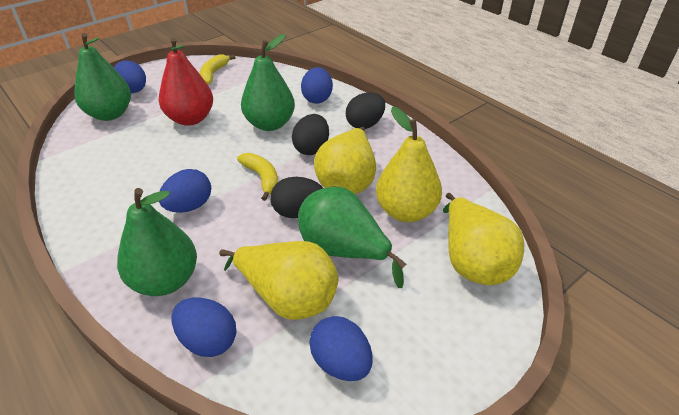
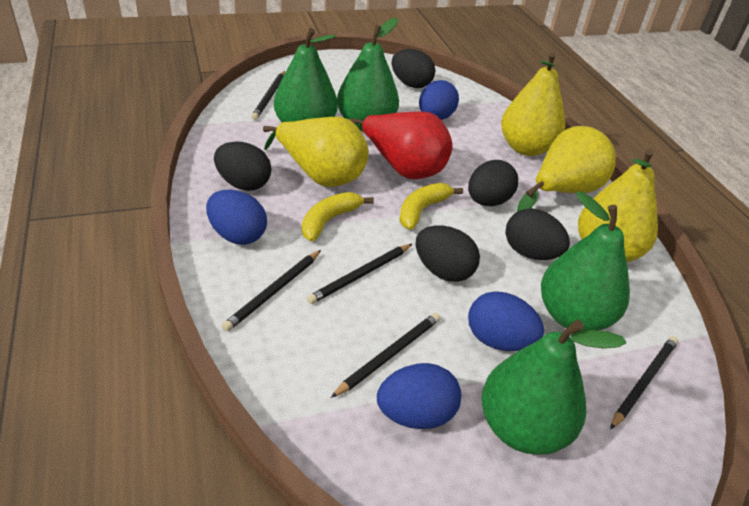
black egg: [270,177,323,218] [292,114,329,155] [346,92,385,129] = 3 -> [214,142,272,191] [392,49,435,88] [416,225,480,282] [468,160,518,206] [506,208,570,260] = 5
black pencil: none = 0 -> [222,250,321,332] [251,71,285,120] [307,244,412,304] [331,313,440,398] [610,336,678,430] = 5
blue egg: [114,60,146,93] [159,169,211,213] [172,297,236,357] [301,67,333,104] [309,316,373,381] = 5 -> [206,190,267,245] [377,363,461,429] [419,80,459,120] [468,291,544,351] = 4

